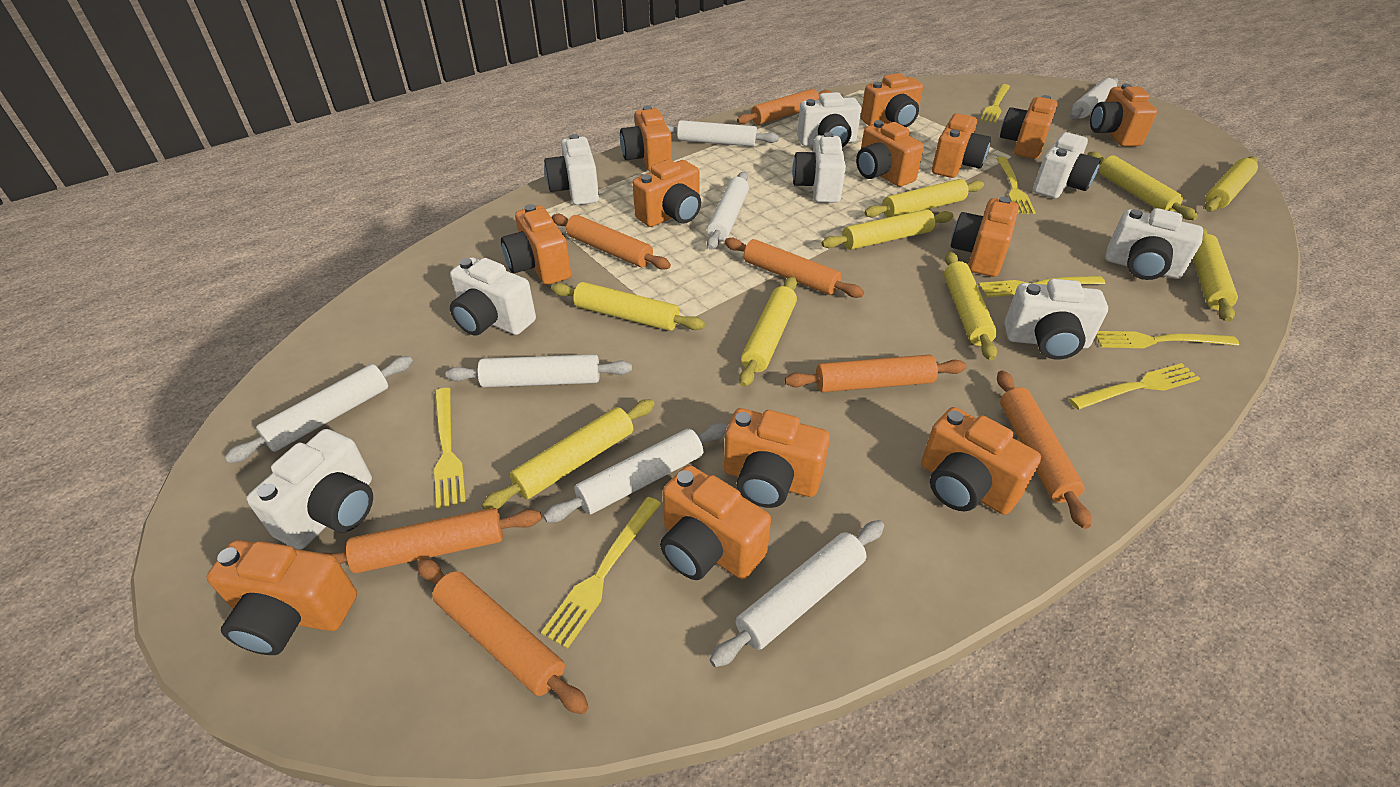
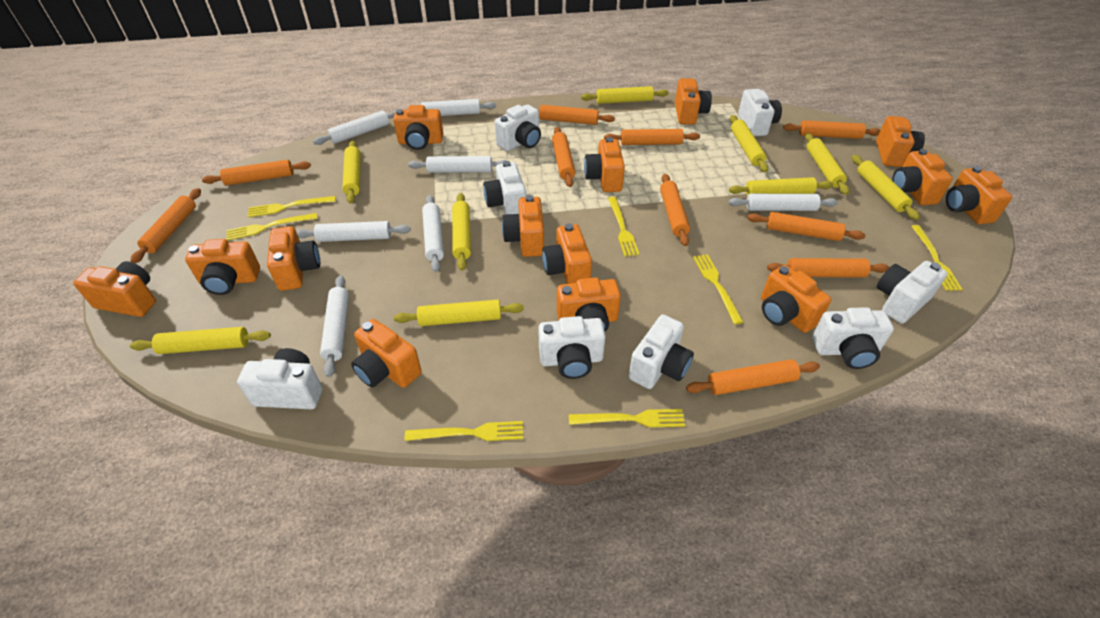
orange camera: [207,540,357,655] [501,204,571,285] [620,106,672,172] [633,159,701,227] [660,465,771,580] [724,408,830,508] [856,120,924,187] [861,73,923,127] [921,407,1041,515] [932,113,991,178] [951,197,1019,277] [1000,95,1057,159] [1090,84,1157,146] = 13 -> [73,261,156,317] [185,239,260,295] [267,226,320,291] [351,319,422,388] [393,105,443,150] [502,195,544,257] [542,223,592,284] [557,277,621,332] [584,137,625,192] [675,78,712,125] [761,265,831,333] [876,116,925,167] [892,149,953,205] [946,166,1012,224] = 14
orange rolling pin: [324,508,542,573] [417,558,589,714] [552,214,671,270] [724,238,864,298] [737,89,831,125] [785,355,967,392] [997,370,1091,529] = 7 -> [130,188,201,263] [202,160,311,185] [538,105,615,125] [552,127,575,187] [604,129,700,145] [660,174,690,246] [686,359,820,395] [747,212,865,241] [767,258,890,278] [783,120,880,139] = 10

